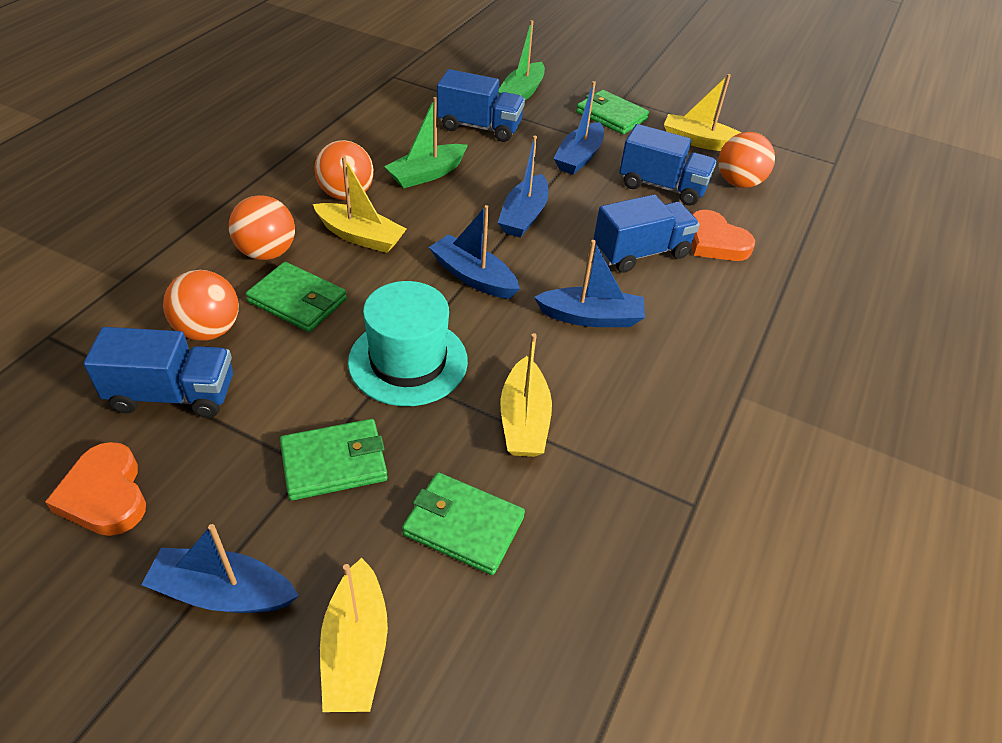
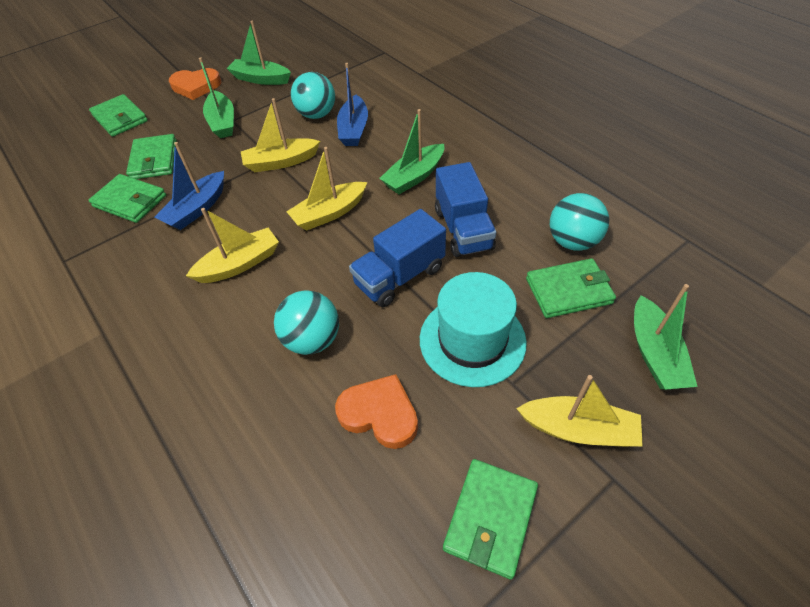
blue boat: [141,524,299,613] [429,205,520,299] [498,136,549,238] [534,240,645,327] [553,81,604,175] = 5 -> [155,142,224,230] [337,63,368,146] = 2
blue truck: [83,327,233,418] [437,69,525,142] [593,194,700,273] [619,124,717,206] = 4 -> [349,209,446,307] [435,162,496,257] = 2
green boat: [384,97,468,188] [499,20,545,100] = 2 -> [199,57,234,138] [226,21,291,85] [379,109,444,194] [634,284,698,390] = 4
green wallet: [246,262,347,332] [280,419,388,500] [402,472,525,575] [576,90,649,135] = 4 -> [89,94,148,137] [89,174,166,223] [126,134,177,179] [443,459,538,579] [526,258,616,318] = 5
orange ball: [163,270,239,341] [229,195,295,260] [314,140,374,200] [718,132,775,188] = 4 -> none = 0
turquoise ball: none = 0 -> [274,290,339,355] [291,72,335,119] [550,193,609,251] = 3

